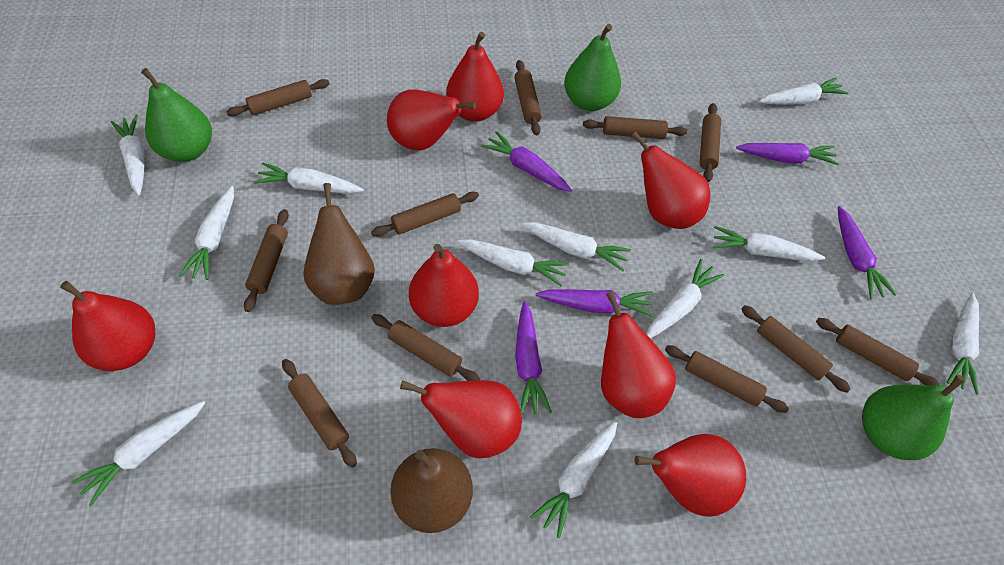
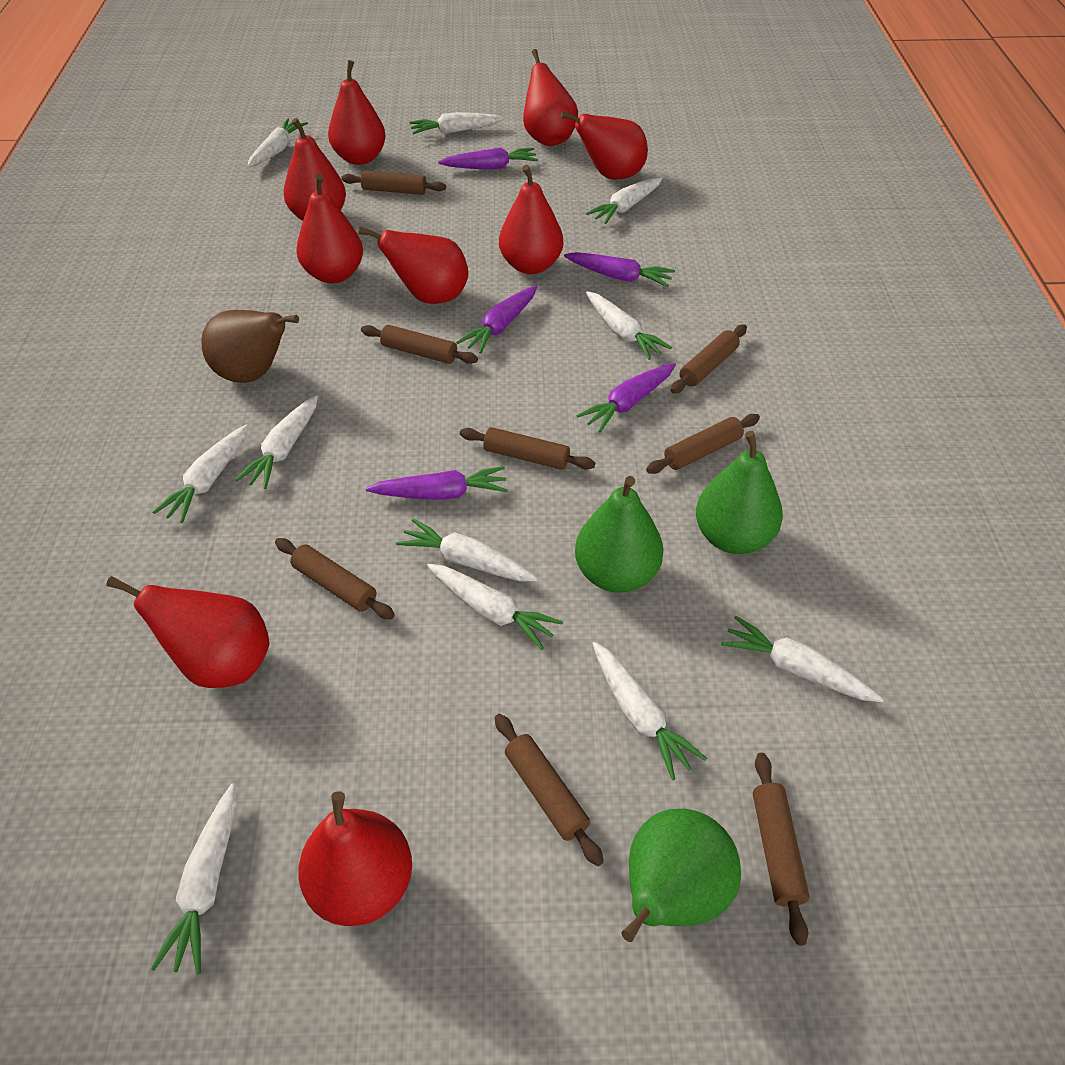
brown pear: [303,183,375,305] [391,448,473,533] = 2 -> [201,310,299,383] = 1
brown rolling pin: [227,79,330,117] [244,209,289,312] [282,359,357,468] [371,192,479,237] [371,314,480,381] [514,60,542,135] [583,116,688,139] [665,345,789,413] [700,103,721,182] [741,305,851,393] [816,318,940,385] = 11 -> [275,538,395,619] [341,170,446,195] [361,325,478,364] [460,427,595,470] [495,714,604,866] [646,414,760,474] [671,325,747,394] [753,753,809,946] = 8
red pear: [60,281,155,371] [387,89,476,151] [400,380,522,458] [409,244,479,327] [446,32,504,122] [601,291,676,418] [631,132,710,229] [634,434,746,517] = 8 -> [106,576,269,688] [283,118,346,221] [296,174,363,283] [298,791,412,926] [328,60,386,165] [359,227,468,304] [499,165,563,274] [523,49,578,146] [561,111,648,180] = 9

